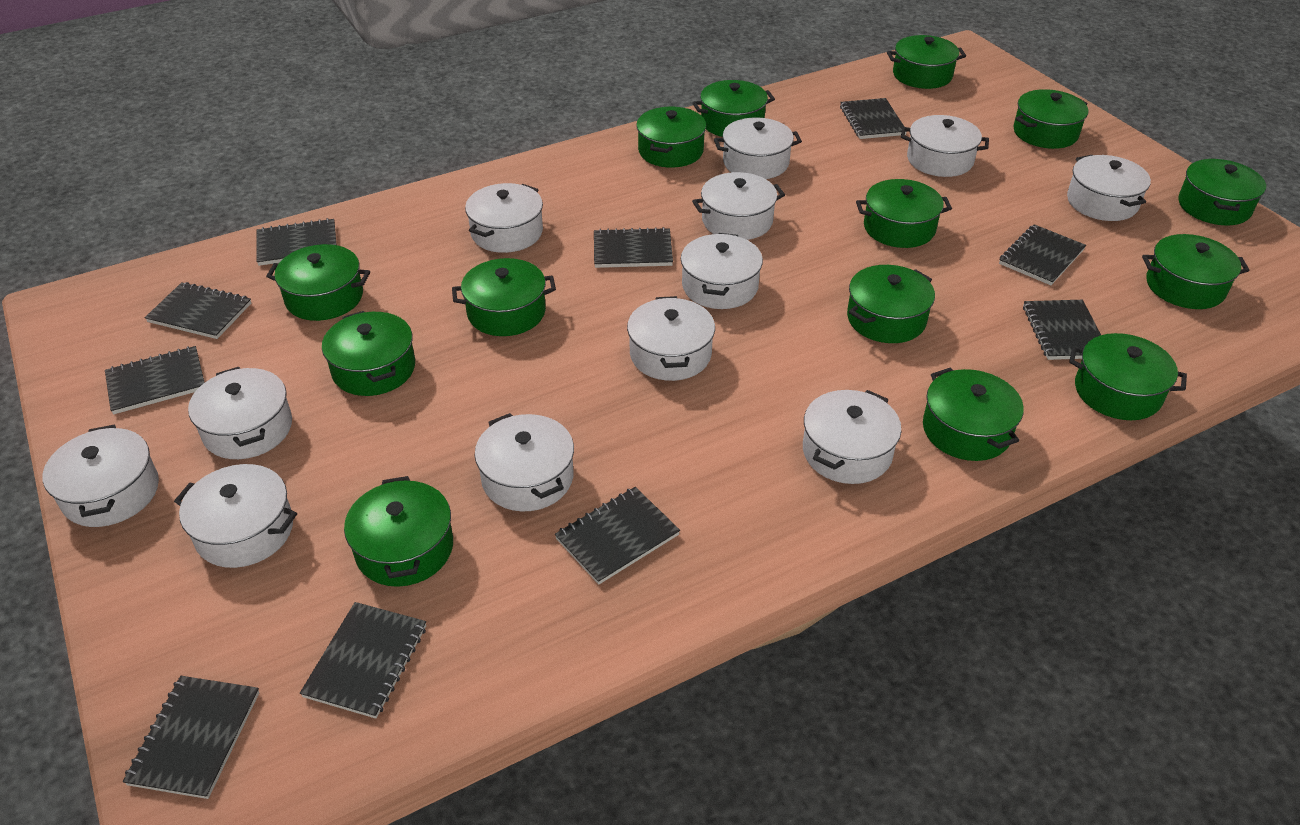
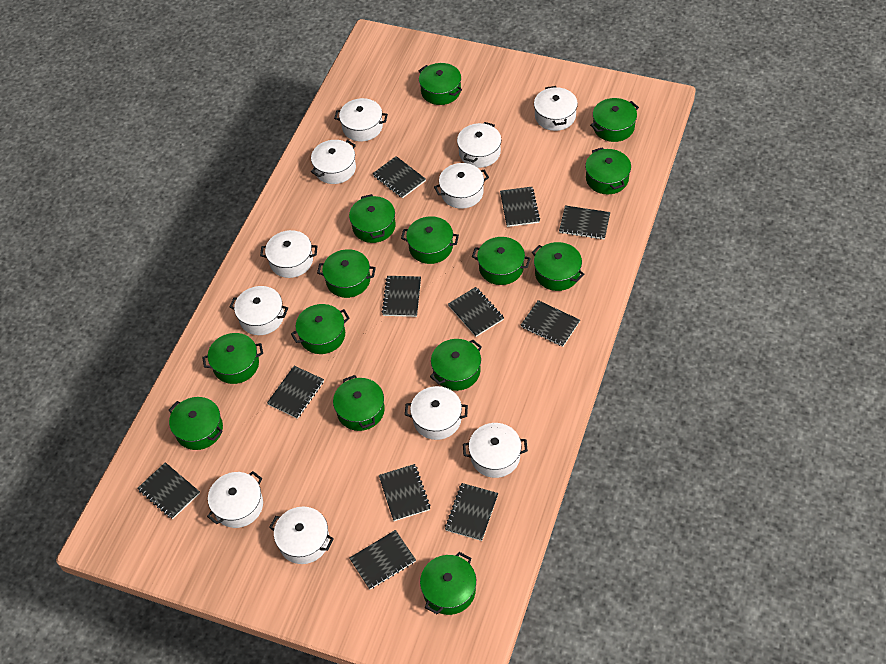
black notebook: [105,346,205,414] [123,676,259,799] [145,282,251,339] [256,218,337,266] [300,602,426,718] [555,487,680,585] [594,227,673,268] [840,98,907,139] [999,224,1086,285] [1023,300,1101,360] = 10 -> [137,462,200,519] [267,366,324,419] [349,530,416,590] [373,156,426,198] [379,464,430,521] [381,276,421,317] [445,483,498,541] [448,287,504,337] [500,187,540,227] [521,300,580,347] [559,206,610,240] = 11
white pot: [42,425,159,527] [174,464,297,568] [188,367,292,459] [465,183,543,253] [475,413,574,511] [627,296,715,381] [681,233,763,309] [692,172,785,240] [714,117,802,179] [803,390,901,484] [901,115,989,177] [1067,155,1151,221] = 12 -> [207,471,263,528] [230,286,288,335] [260,230,318,278] [269,507,334,564] [311,140,356,184] [334,98,388,141] [405,386,468,440] [434,163,489,209] [457,122,501,168] [463,423,528,478] [534,86,578,131] = 11

